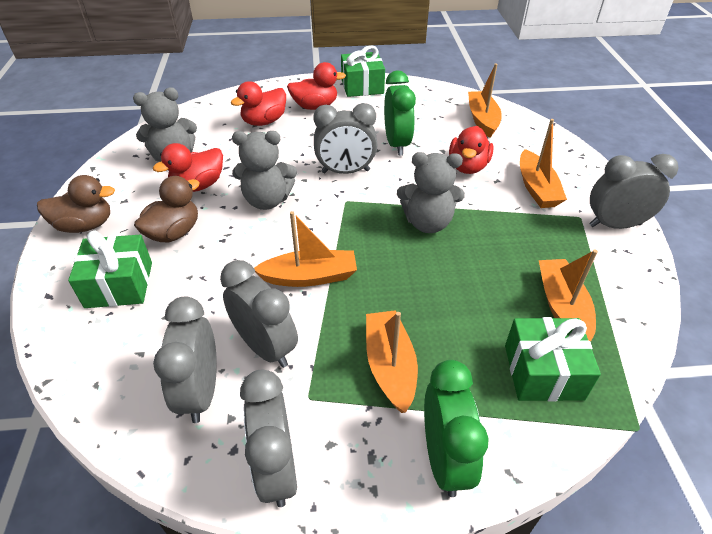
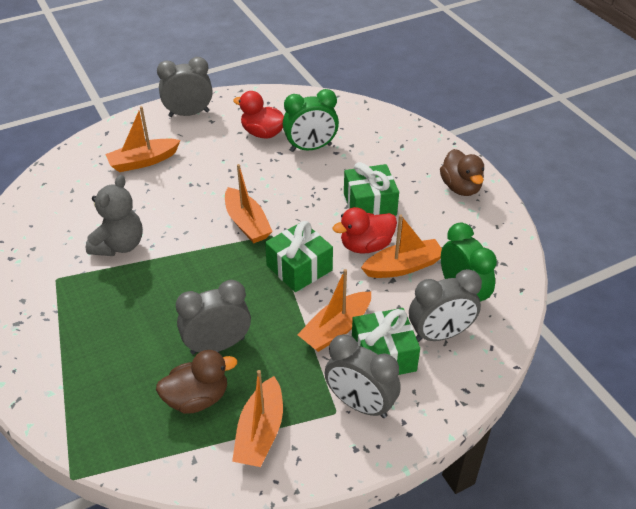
grey clock: [153,297,217,423] [220,260,298,368] [240,369,297,507] [313,103,377,174] [589,154,678,229] = 5 -> [157,57,213,117] [176,280,251,355] [325,334,401,418] [409,269,482,342] = 4
grey teddy bear: [133,88,197,162] [232,131,297,210] [397,152,465,233] = 3 -> [86,175,143,256] = 1
red duck: [153,143,223,192] [231,81,286,126] [287,62,346,110] [449,126,494,174] = 4 -> [233,91,284,139] [332,207,397,254] = 2

